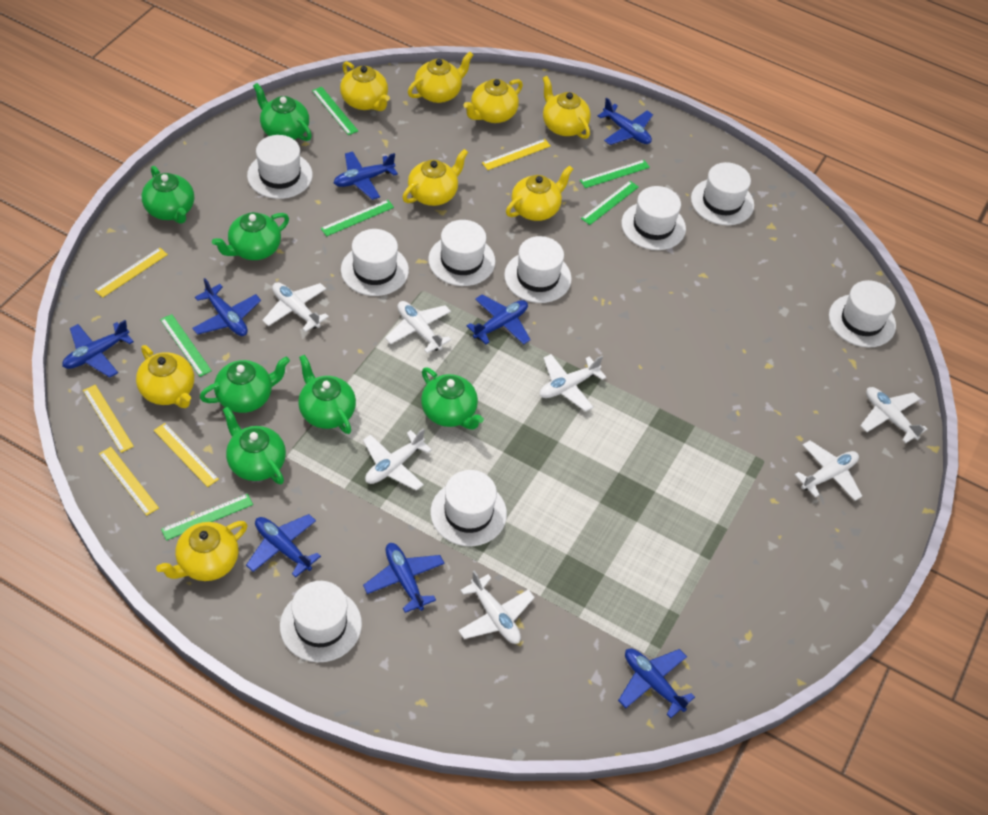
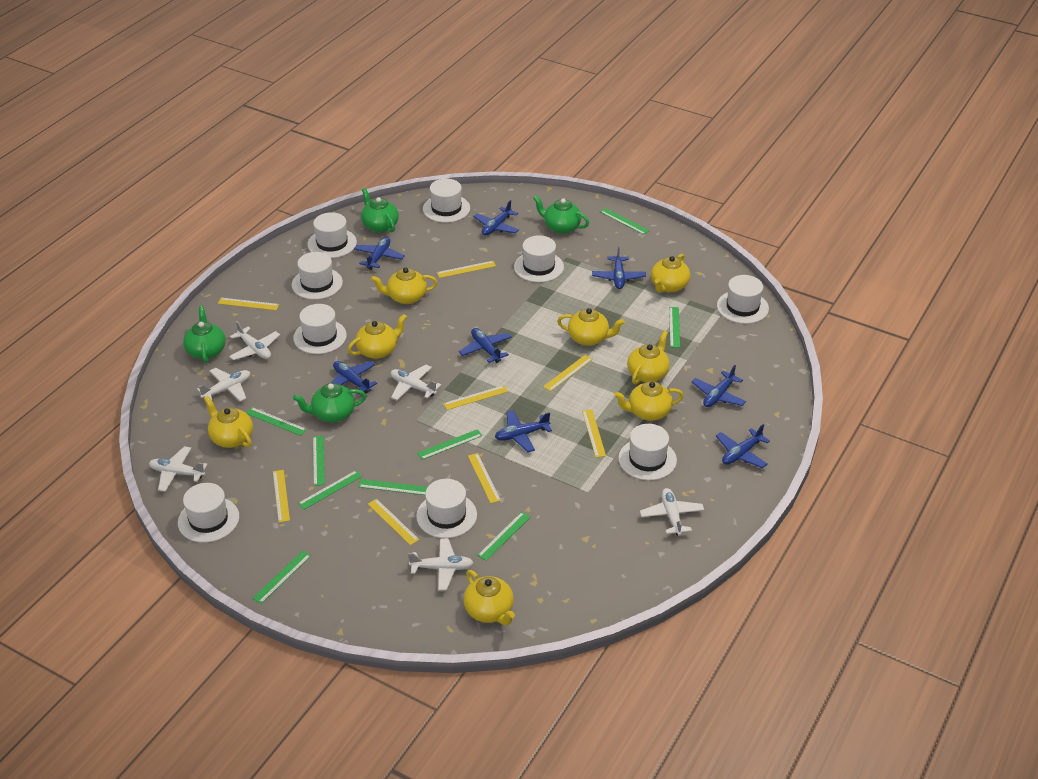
green ruler: [160,314,212,377] [161,494,253,541] [312,87,358,135] [320,200,394,236] [580,160,650,188] [581,181,639,225] = 6 -> [246,407,307,436] [252,551,311,604] [298,470,362,510] [313,436,325,486] [358,479,427,495] [417,429,482,460] [477,512,530,561] [600,208,650,235] [669,307,680,348] = 9
green teapot: [141,166,194,224] [200,357,290,413] [212,212,289,260] [223,407,286,484] [253,83,312,141] [298,355,356,434] [421,367,484,430] = 7 -> [183,306,226,363] [293,383,366,422] [361,188,399,233] [533,196,589,234] = 4
white plane: [262,282,329,332] [363,428,432,491] [385,301,451,353] [458,570,535,644] [540,354,606,412] [795,440,862,501] [861,387,927,443] = 7 -> [149,446,208,492] [197,368,250,401] [229,321,280,360] [391,364,441,400] [408,538,473,590] [640,488,704,536] = 6
yellow ruler: [83,385,134,453] [94,248,168,298] [99,447,159,516] [154,423,219,487] [482,139,551,170] = 5 -> [218,298,279,310] [273,470,290,522] [368,499,419,545] [437,261,496,278] [443,385,508,410] [468,453,501,503] [543,355,593,391] [582,409,606,458] = 8

